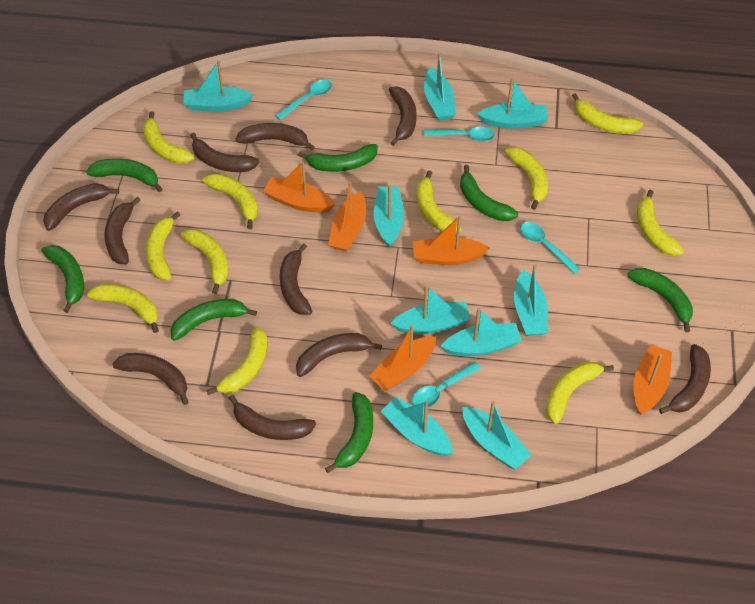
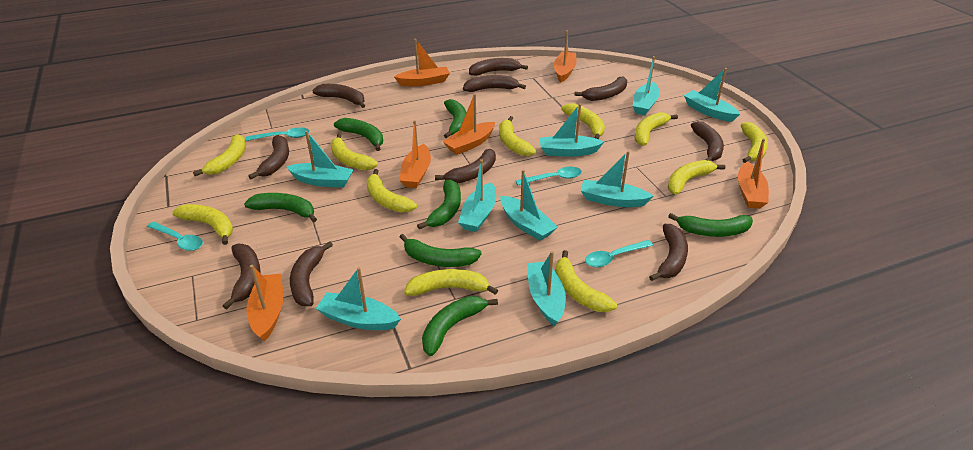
orange boat: [263,162,336,213] [328,182,366,252] [369,325,436,391] [413,215,490,265] [634,345,672,415] = 5 -> [246,265,283,341] [394,39,450,86] [399,120,431,188] [443,94,495,155] [554,30,576,82] [738,138,769,209] = 6

